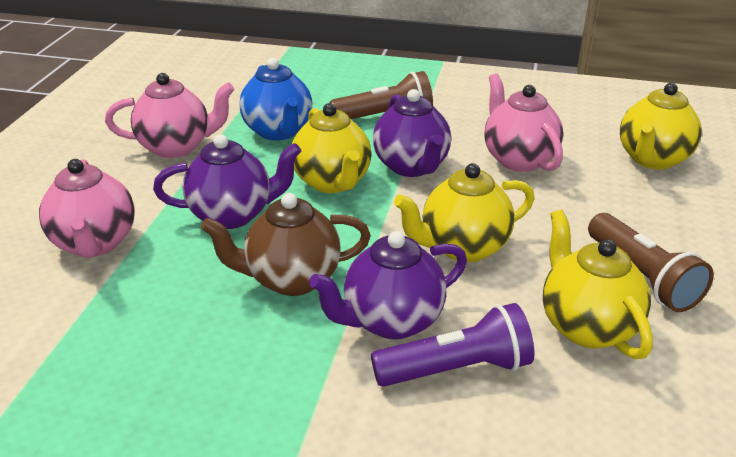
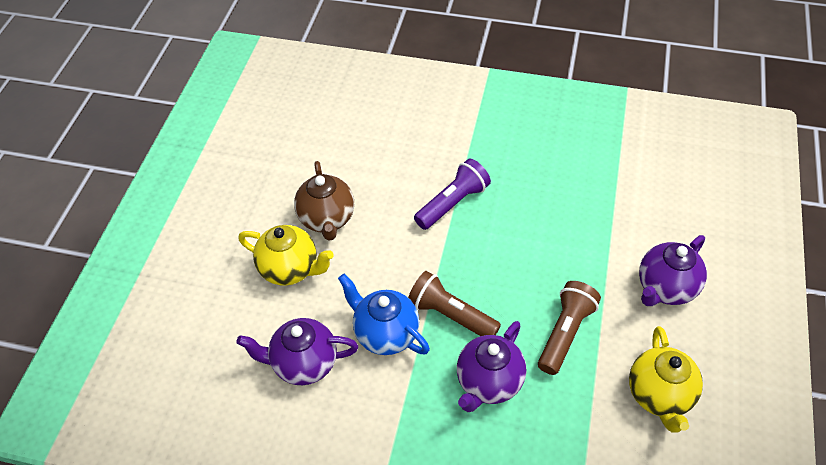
pink teapot: [39,159,135,258] [105,73,234,158] [484,73,563,172] = 3 -> none = 0
yellow teapot: [292,103,371,193] [394,163,535,262] [543,210,653,359] [620,83,702,169] = 4 -> [238,225,334,286] [629,326,703,433] = 2

